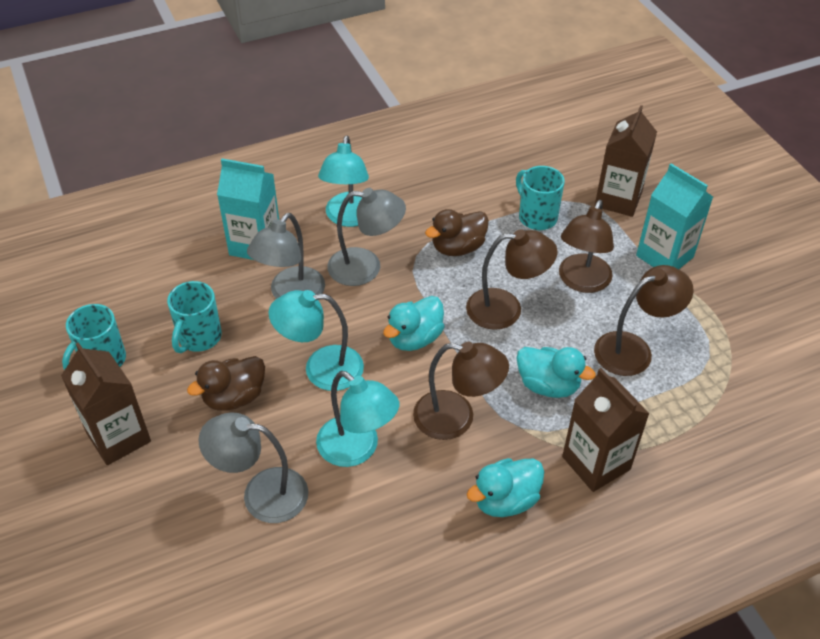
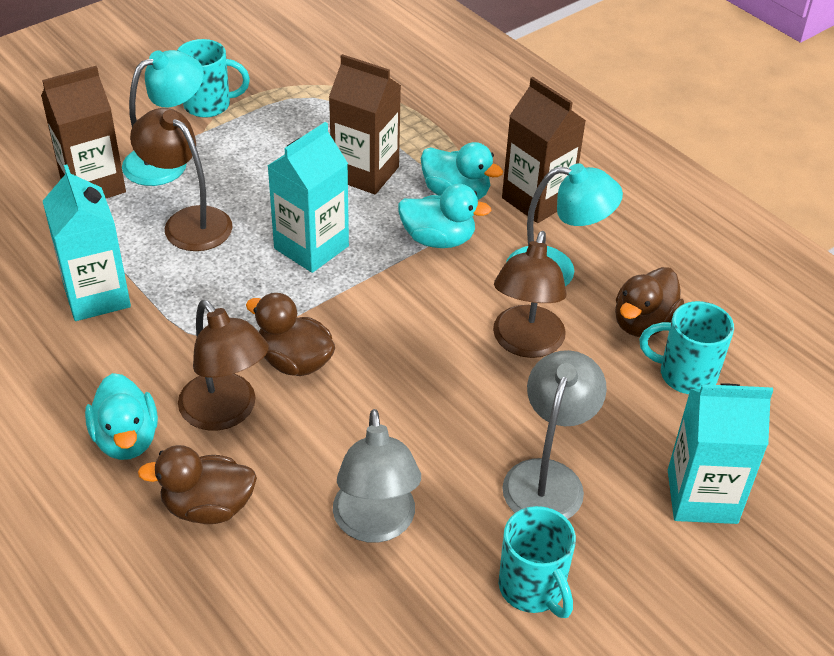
brown duck: [187,356,265,411] [425,209,489,256] = 2 -> [138,445,257,524] [246,293,335,376] [615,267,684,337] = 3
brown lamp: [413,342,509,440] [466,229,557,330] [559,200,614,293] [594,265,694,376] = 4 -> [130,108,233,251] [178,300,269,431] [493,231,567,358] = 3
grey lamp: [198,412,308,523] [247,213,325,299] [327,188,406,286] = 3 -> [333,409,421,543] [502,350,607,519] = 2
turquoise carton: [217,159,279,260] [636,164,713,269] = 2 -> [43,165,131,321] [268,122,349,273] [668,383,773,524] = 3
turquoise lamp: [268,290,364,391] [316,371,399,467] [318,136,369,227] = 3 -> [122,50,204,186] [506,163,623,287] = 2

